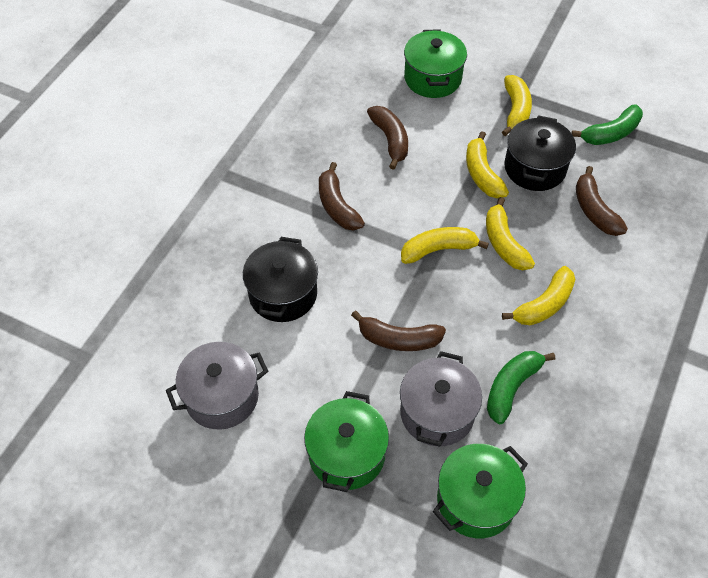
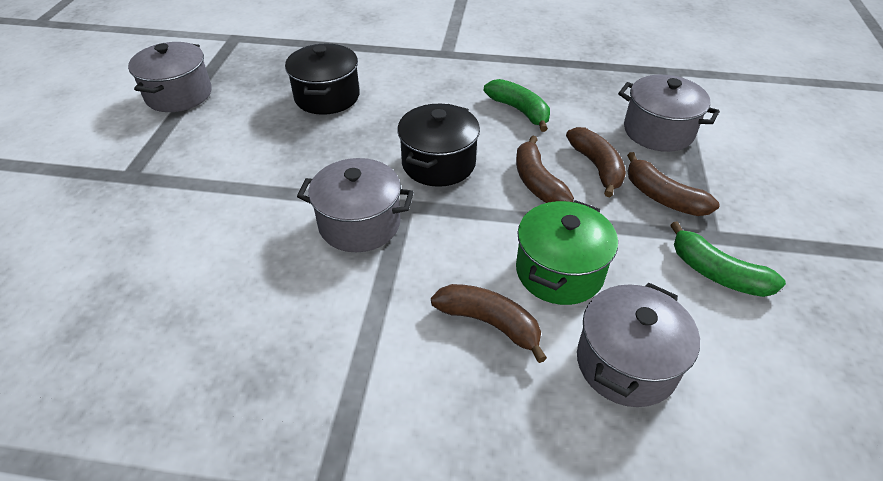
green pot: [304,391,389,492] [404,29,467,98] [433,444,528,538] = 3 -> [516,200,618,305] = 1
grey pot: [166,342,268,430] [400,351,482,447] = 2 -> [128,42,212,112] [297,158,414,252] [577,283,700,407] [618,75,720,152] = 4
yellow banana: [401,227,489,264] [466,131,509,198] [486,197,535,270] [502,75,532,136] [502,266,575,325] = 5 -> none = 0

